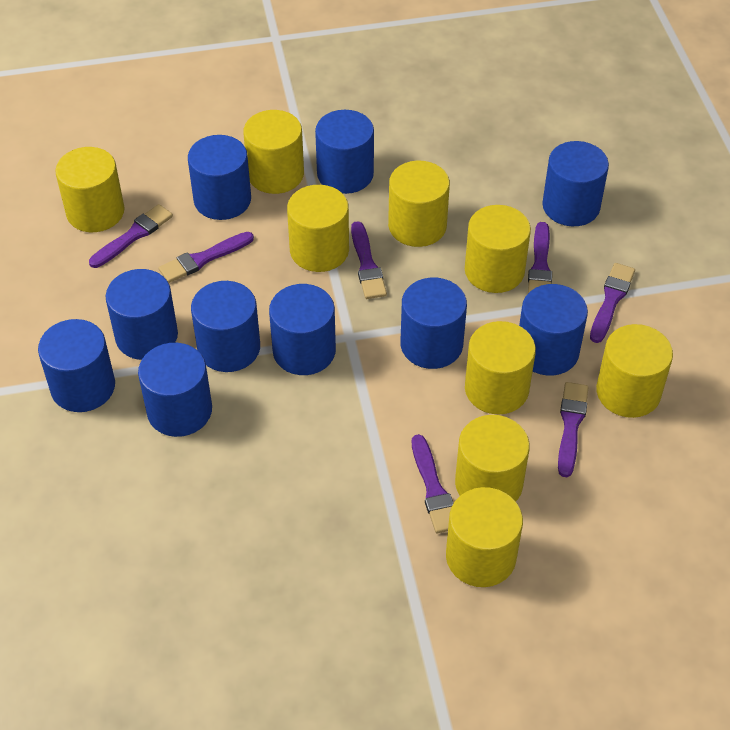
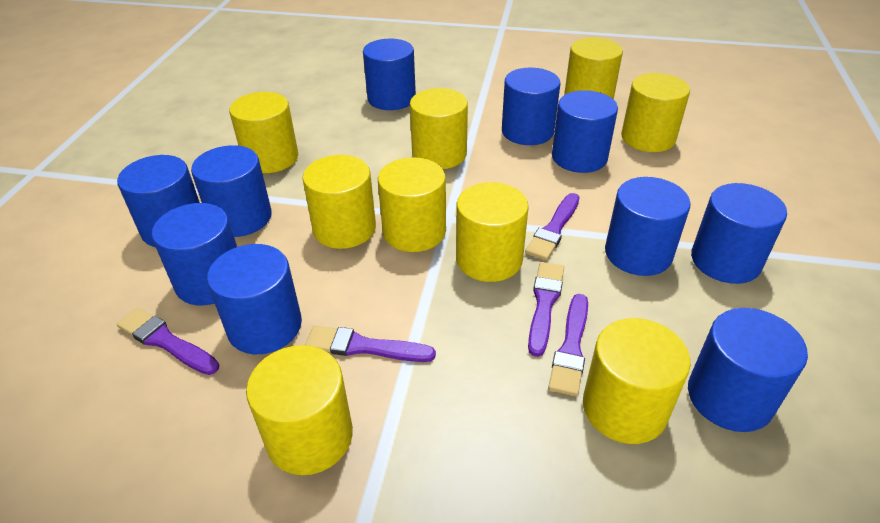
purple brush: [89,204,173,268] [159,232,254,283] [351,221,387,299] [412,434,453,533] [528,222,552,293] [558,382,589,477] [590,263,635,343] = 7 -> [117,308,219,375] [305,326,436,362] [525,193,579,260] [528,262,564,357] [548,294,588,396] = 5

